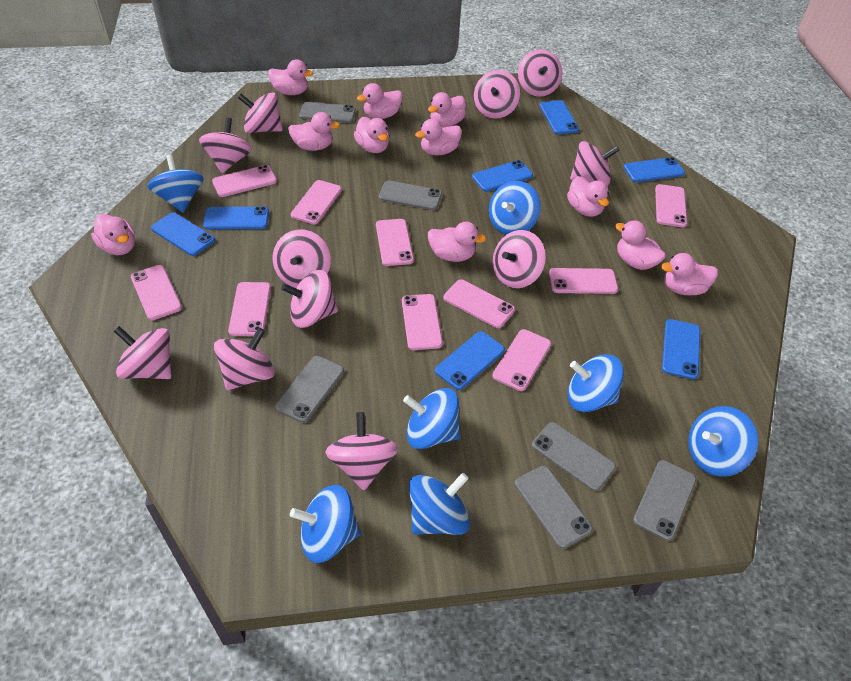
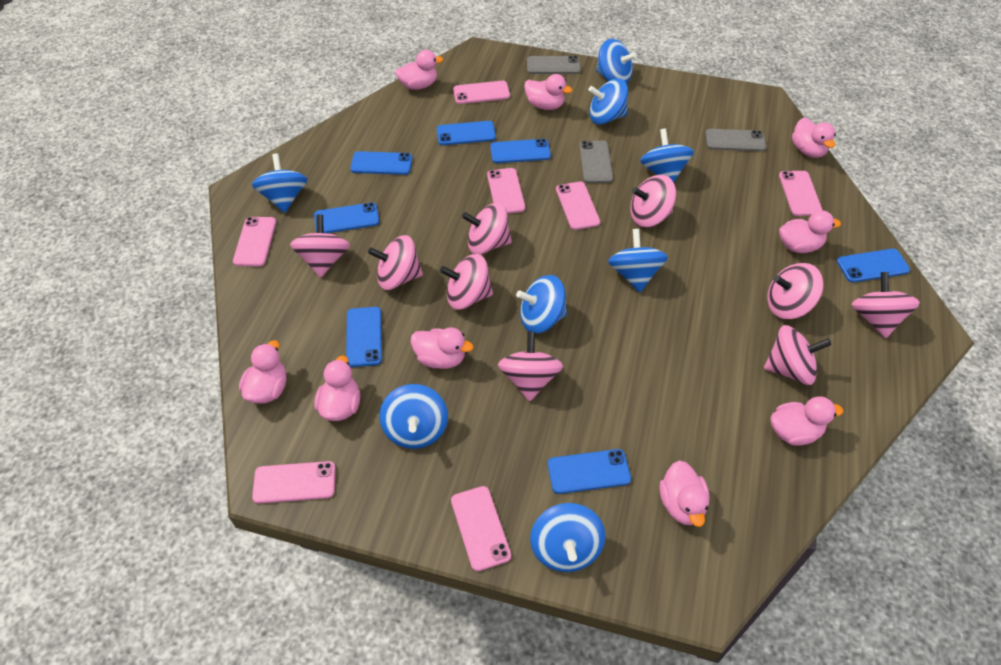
blue spinning top: [148,154,203,212] [290,485,361,563] [403,388,460,449] [409,473,470,535] [489,181,541,235] [567,354,624,412] [688,406,758,477] = 7 -> [252,153,308,213] [379,384,448,449] [516,275,567,333] [530,503,606,572] [588,79,628,124] [596,39,637,84] [608,229,668,292] [640,128,694,183] = 8
grey phone: [275,356,344,423] [299,102,356,123] [379,181,442,210] [515,466,593,549] [532,422,616,491] [633,460,696,541] = 6 -> [527,56,581,74] [579,141,613,183] [705,129,766,151] = 3
pink duck: [91,214,135,255] [268,59,313,95] [288,112,340,151] [354,117,389,153] [357,83,403,119] [415,119,462,155] [428,92,466,127] [428,222,486,262] [567,176,609,217] [615,221,666,270] [661,253,718,295] = 11 -> [239,340,286,404] [314,355,360,421] [395,50,443,90] [411,327,473,369] [524,74,573,110] [660,461,709,527] [771,396,843,446] [779,211,841,253] [792,117,836,158] = 9
pink phone: [131,265,182,320] [212,165,277,197] [228,282,271,336] [291,180,342,224] [376,219,414,266] [402,294,443,350] [444,279,515,328] [492,329,551,391] [549,268,618,294] [655,184,687,227] = 10 -> [233,217,276,267] [252,461,336,504] [451,486,511,571] [453,81,510,104] [487,168,525,214] [556,181,600,230] [779,171,823,216] = 7
pink spinning top: [114,326,172,379] [199,117,252,173] [214,328,275,390] [238,92,283,133] [273,230,331,288] [281,270,338,328] [325,412,398,491] [474,70,520,119] [493,230,546,288] [518,49,562,97] [570,141,620,185] = 11 -> [290,215,350,278] [368,235,423,290] [440,254,493,310] [462,203,512,255] [498,332,563,402] [630,175,676,227] [764,325,832,385] [767,263,824,319] [851,272,920,338] = 9

